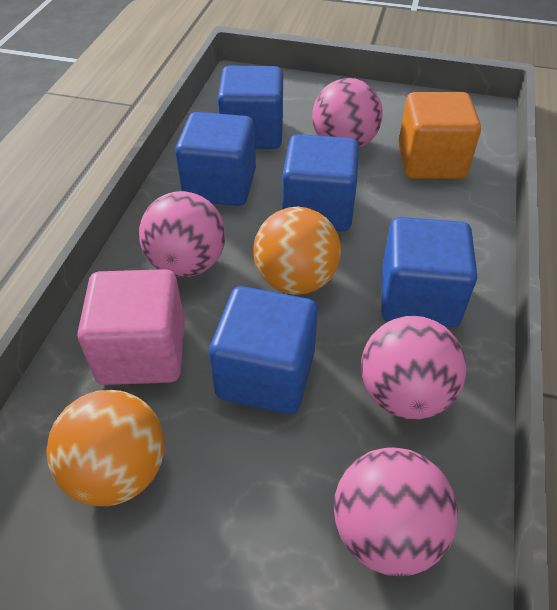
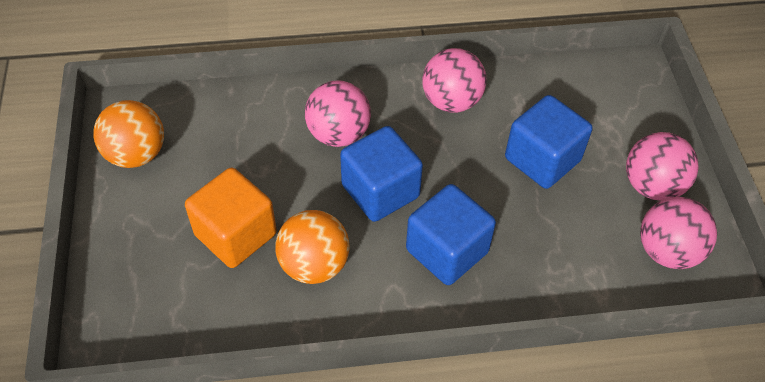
blue cube: [175,112,256,206] [209,286,318,414] [217,65,283,149] [282,134,359,231] [381,217,477,328] = 5 -> [340,126,423,222] [406,184,496,285] [505,95,593,189] = 3
pink cube: [77,269,185,385] = 1 -> none = 0

